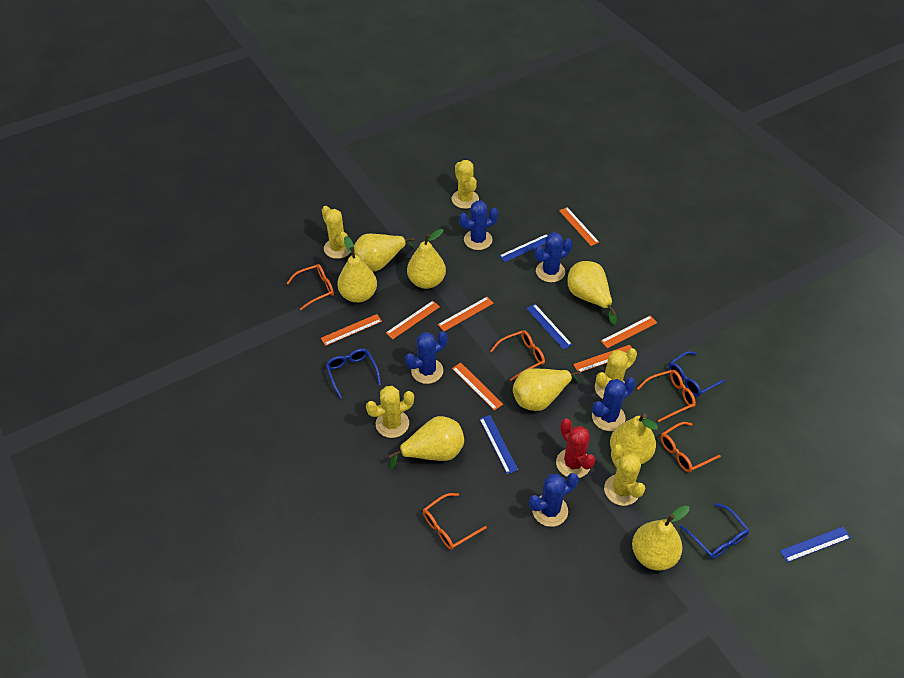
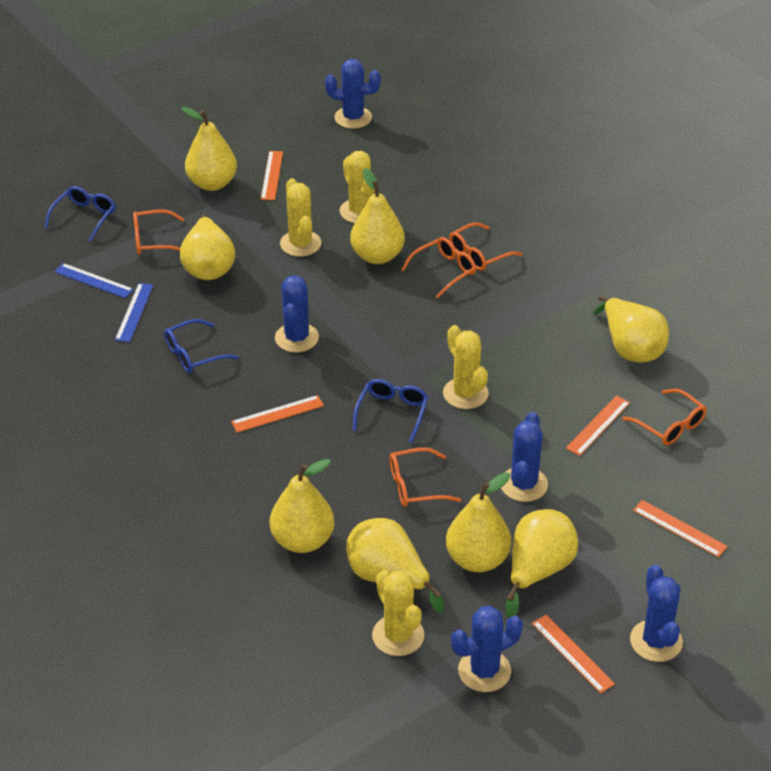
blue ruler: [479,415,518,474] [499,234,548,262] [526,304,572,350] [780,527,851,562] = 4 -> [54,263,134,298] [115,283,153,342] = 2
orange ruler: [321,314,382,346] [386,301,440,339] [438,297,494,331] [452,363,503,411] [559,207,599,246] [573,345,632,372] [601,316,657,348] = 7 -> [231,395,324,432] [261,151,283,200] [532,615,615,693] [566,395,630,456] [633,500,728,557] = 5
red cactus: [556,418,596,478] = 1 -> none = 0
yellow cactus: [322,206,350,259] [366,386,414,438] [452,160,479,209] [595,348,637,399] [604,444,646,506] = 5 -> [280,178,321,257] [340,151,375,223] [372,570,425,656] [443,325,489,409] = 4

